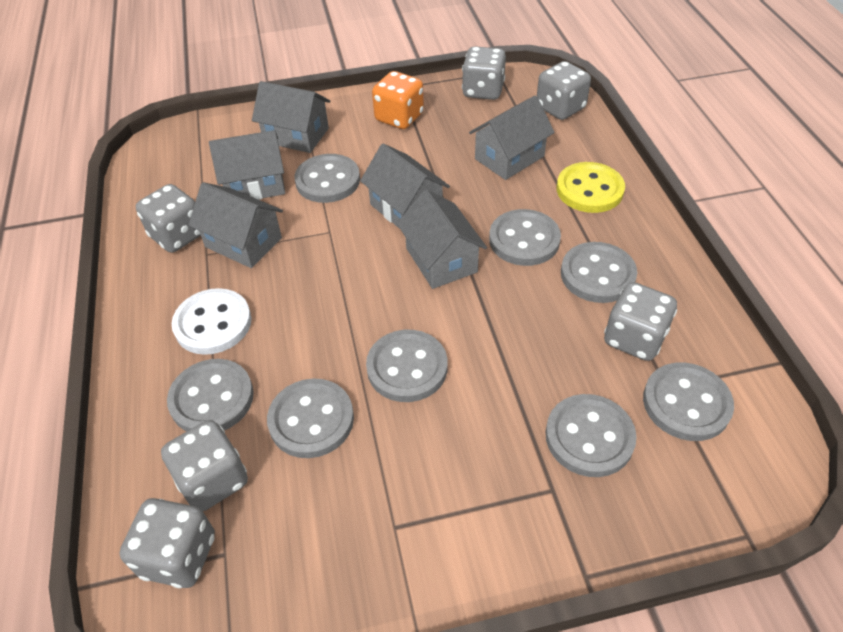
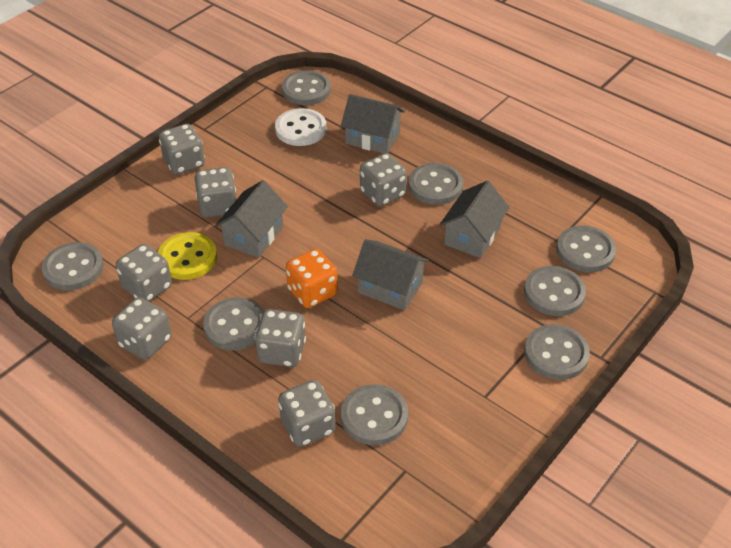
grey dice: [120,498,215,588] [136,184,201,253] [161,420,248,511] [462,46,506,100] [537,61,591,120] [604,282,677,361] = 6 -> [112,297,171,360] [116,244,172,302] [159,124,205,175] [195,167,236,218] [255,309,306,367] [278,380,336,447] [360,153,407,207] = 7
grey house: [189,182,283,268] [209,130,285,200] [252,81,330,153] [360,143,450,229] [397,189,487,289] [469,95,555,180] = 6 -> [215,180,288,258] [341,94,405,154] [352,239,429,310] [440,181,510,258] = 4

